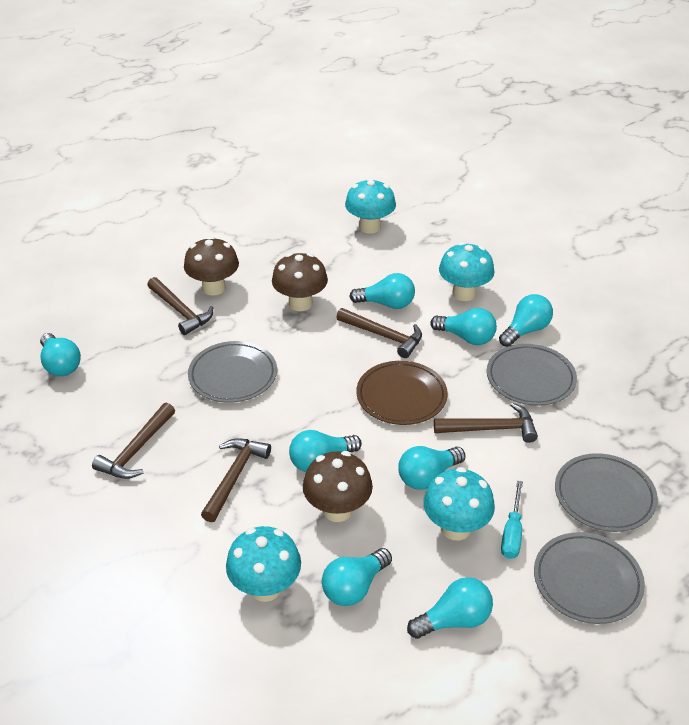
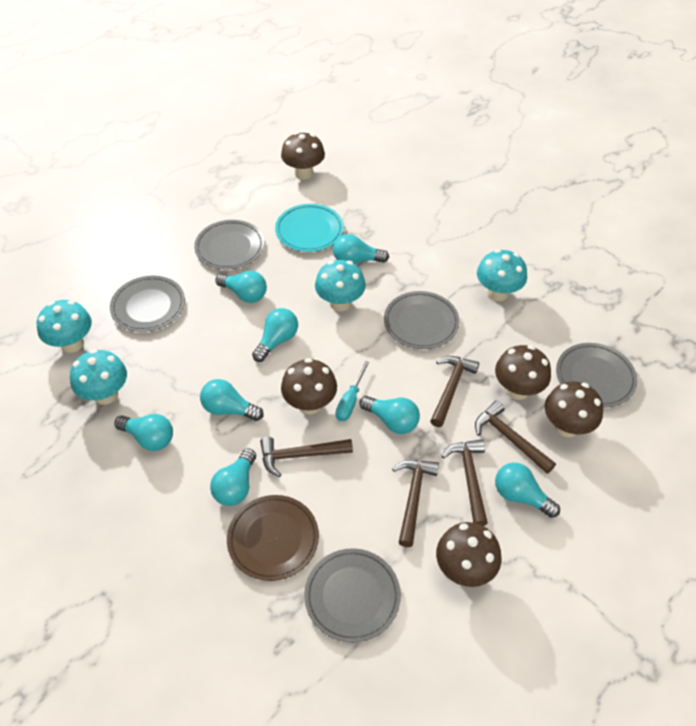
brown mushroom: [184,236,239,296] [272,253,328,311] [303,451,373,522] = 3 -> [281,132,325,180] [281,358,337,414] [436,522,502,587] [495,345,551,400] [545,382,603,437] = 5
grey plate: [188,341,277,403] [487,344,577,406] [534,532,645,624] [555,453,658,532] = 4 -> [110,276,185,332] [194,220,264,270] [304,548,401,643] [384,291,460,349] [556,343,637,407] = 5
turquoise plate: none = 0 -> [275,204,344,252] = 1

